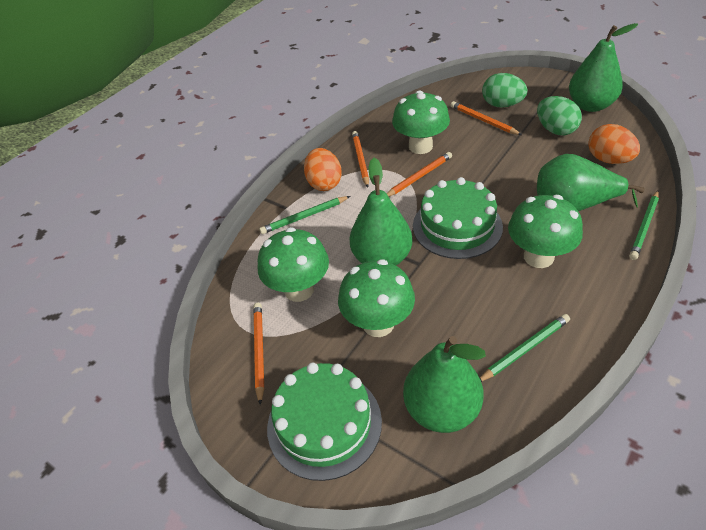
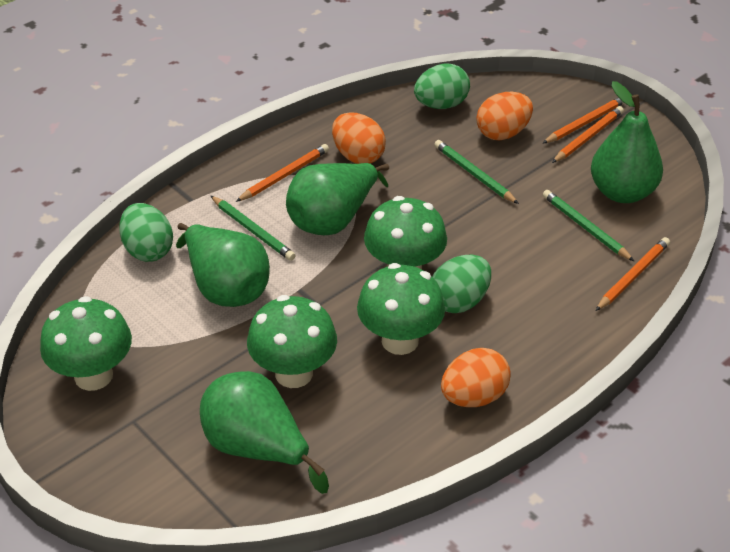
green cake: [267,362,382,481] [413,177,503,259] = 2 -> none = 0
green egg: [482,73,528,108] [537,96,582,136] = 2 -> [119,203,173,262] [414,63,470,109] [432,254,491,313] = 3
orange egg: [304,148,342,191] [588,124,640,164] = 2 -> [332,113,386,164] [441,348,511,407] [476,92,533,140] = 3

